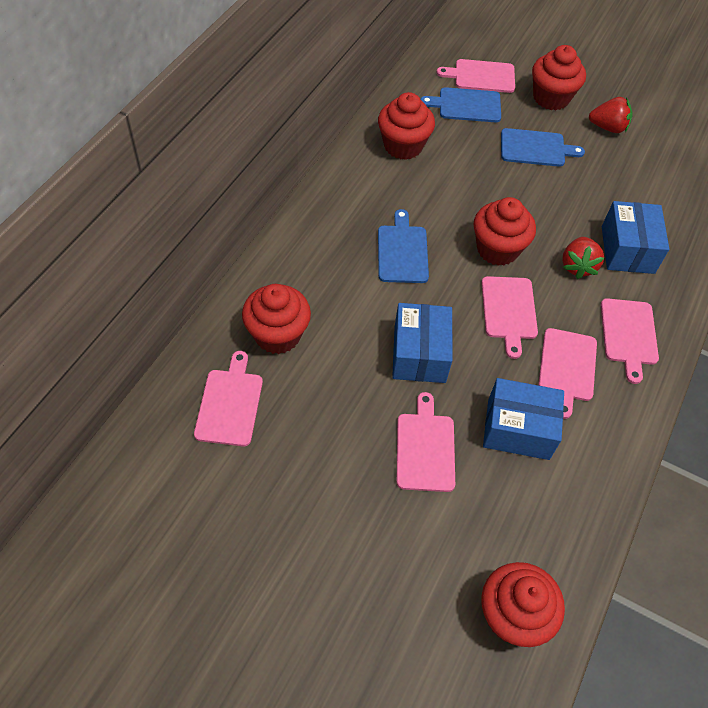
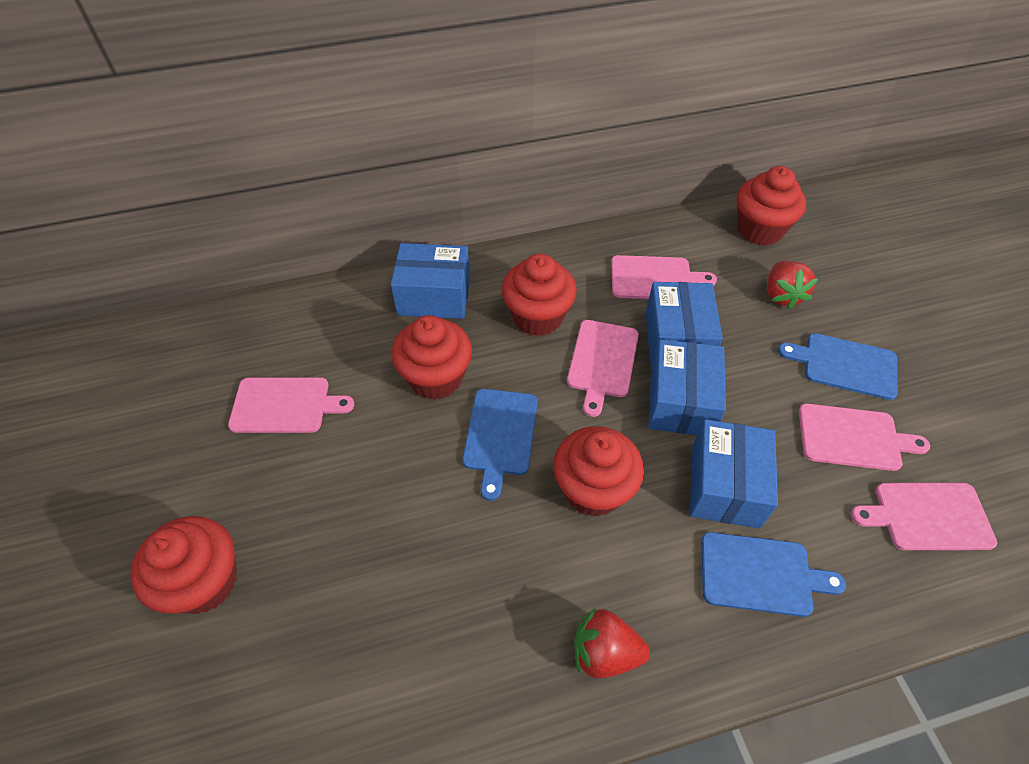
blue box: [392,303,452,383] [483,378,564,460] [602,201,669,274] = 3 -> [391,243,470,319] [646,282,723,366] [648,339,726,435] [690,419,778,529] = 4
pink cutting board: [194,351,263,446] [396,392,455,492] [436,59,515,93] [481,276,538,359] [538,328,597,419] [601,298,659,384] = 6 -> [228,377,354,433] [567,320,639,417] [611,255,717,299] [799,404,930,471] [851,483,997,550] = 5

